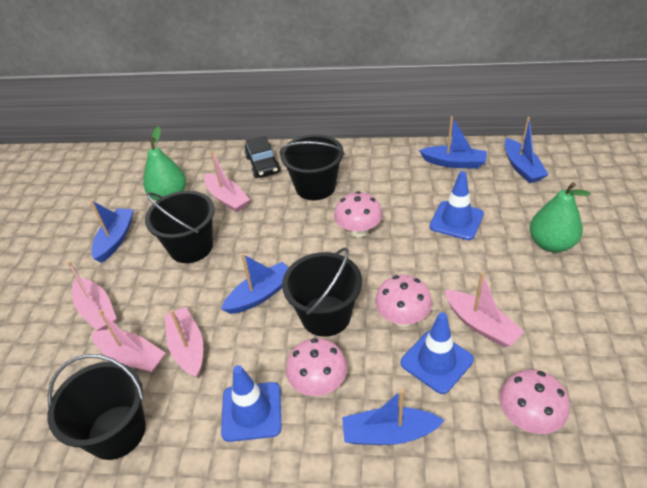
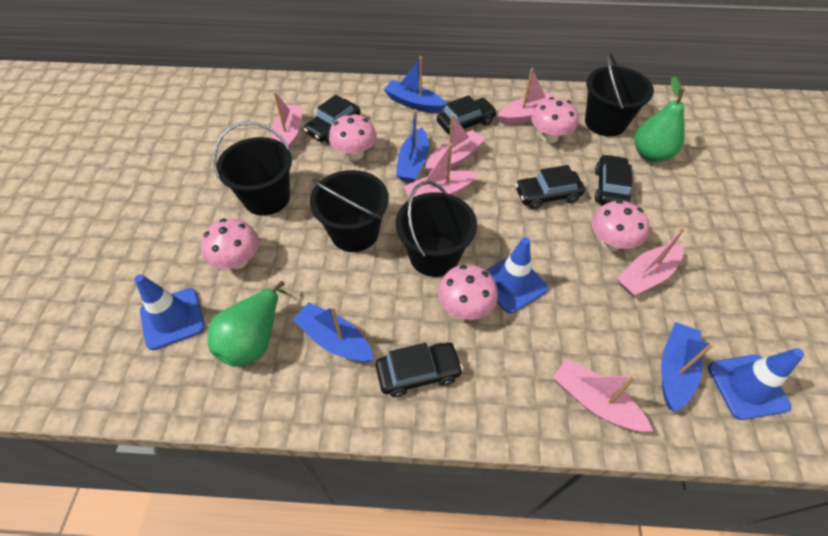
black car: [245,136,281,178] = 1 -> [304,95,360,143] [376,342,463,397] [437,95,497,134] [515,165,585,210] [594,154,632,205] = 5
blue boat: [90,200,134,263] [221,253,289,314] [342,389,445,445] [419,116,487,169] [505,117,549,183] = 5 -> [292,302,374,362] [383,56,446,113] [396,109,429,182] [661,322,714,412] = 4
pink boat: [67,261,117,331] [91,310,165,373] [165,307,203,378] [204,151,250,212] [445,272,525,347] = 5 -> [271,92,302,151] [404,143,478,198] [426,114,485,173] [498,68,556,124] [553,359,653,432] [617,227,685,296] = 6
pink mushroom: [286,338,347,396] [334,191,382,237] [375,275,432,326] [499,369,569,434] = 4 -> [201,218,259,269] [329,113,377,160] [438,264,498,320] [531,97,578,143] [592,200,649,251] = 5

